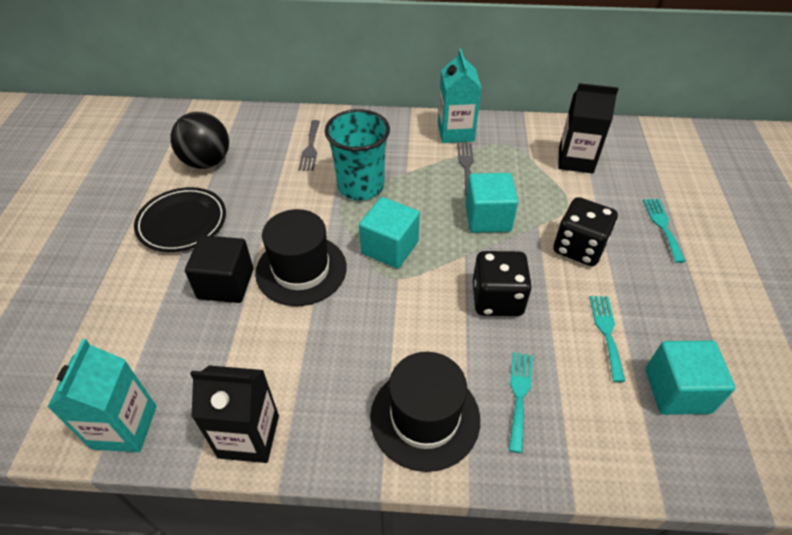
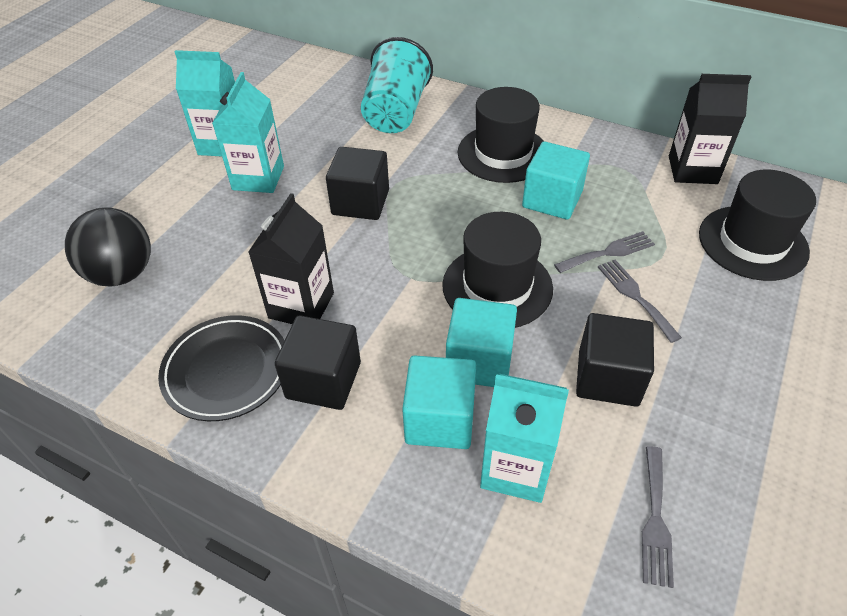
black cube: [185,235,253,303] = 1 -> [275,315,361,410] [326,147,389,220] [576,313,654,407] = 3
black dice: [473,251,532,316] [553,197,618,266] = 2 -> none = 0
black hat: [255,209,347,306] [370,352,480,472] = 2 -> [442,212,553,328] [457,87,544,183] [699,170,816,281] = 3
grey fork: [298,120,320,171] [457,143,474,196] = 2 -> [554,231,655,273] [598,260,682,343] [642,446,674,588] = 3
turquoise carton: [48,339,157,452] [438,49,482,143] = 2 -> [175,50,235,156] [212,72,284,193] [480,374,569,503] = 3
turquoise fork: [509,352,533,453] [589,296,625,382] [643,199,686,263] = 3 -> none = 0

